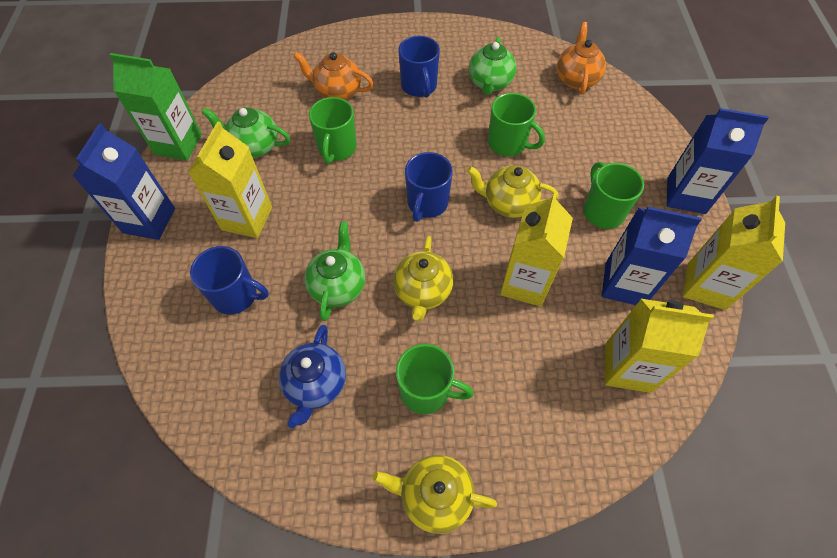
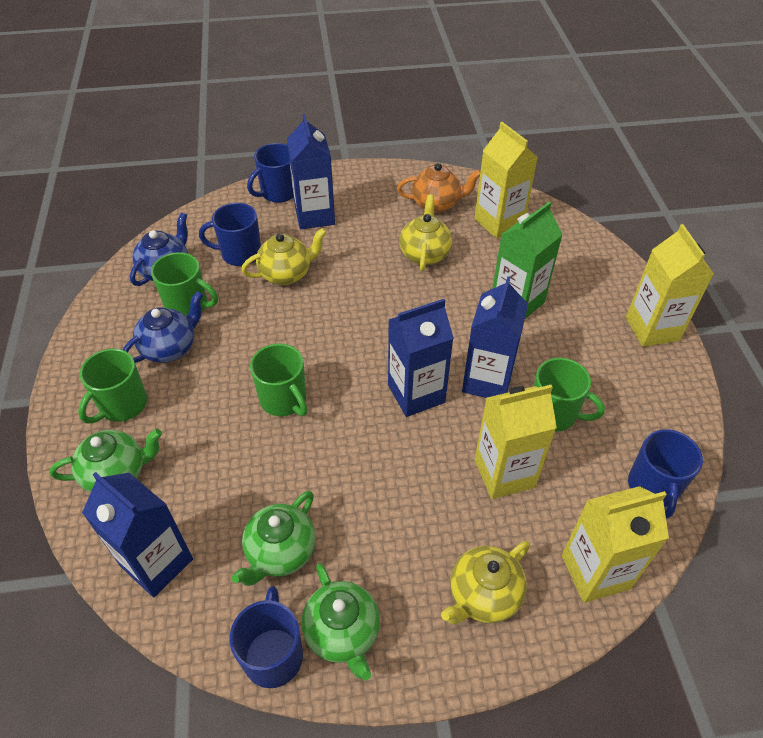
blue carton: [73,123,175,240] [602,207,702,305] [667,108,769,214] = 3 -> [82,472,193,597] [287,114,335,229] [388,299,454,417] [462,276,528,398] = 4
blue mug: [190,246,269,315] [398,36,440,98] [405,152,453,222] = 3 -> [199,203,261,266] [230,586,303,688] [247,143,294,203] [628,429,703,519] = 4
blue teapot: [279,325,346,428] = 1 -> [123,291,203,363] [130,213,188,286] = 2
orange teapot: [293,52,374,100] [557,22,606,95] = 2 -> [397,163,481,213] = 1

